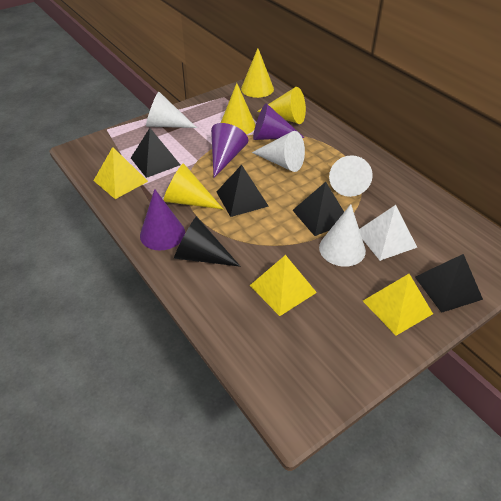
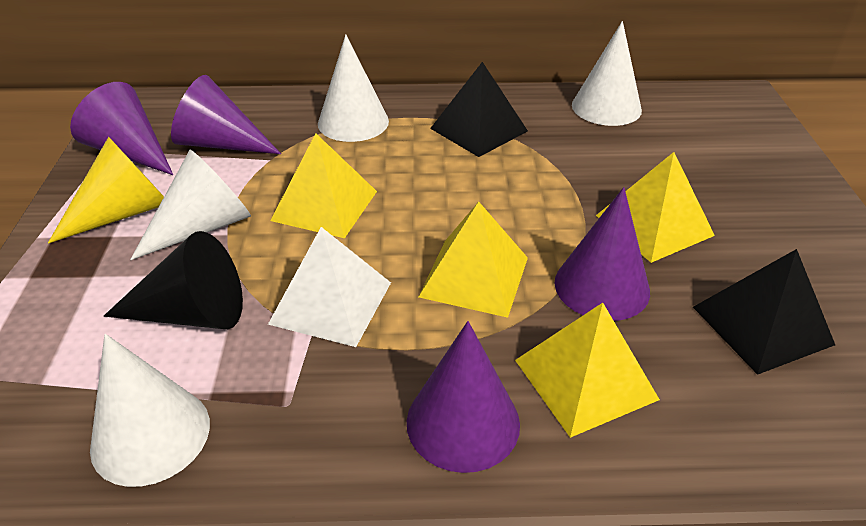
black pyramid: [131,128,180,178] [217,165,269,217] [293,182,344,236] [415,254,483,313] = 4 -> [430,62,528,157] [693,249,835,375] = 2
purple cone: [140,189,185,250] [211,123,248,178] [253,103,305,140] = 3 -> [70,82,173,175] [171,75,281,154] [407,321,520,473] [555,187,650,321] = 4
yellow cone: [163,163,223,209] [221,83,256,135] [241,48,274,98] [257,87,306,124] = 4 -> [48,137,164,244] = 1
yellow pyramid: [93,147,148,199] [250,255,317,316] [363,274,433,336] = 3 -> [270,133,377,238] [419,202,528,318] [515,303,660,438] [596,152,715,263] = 4

